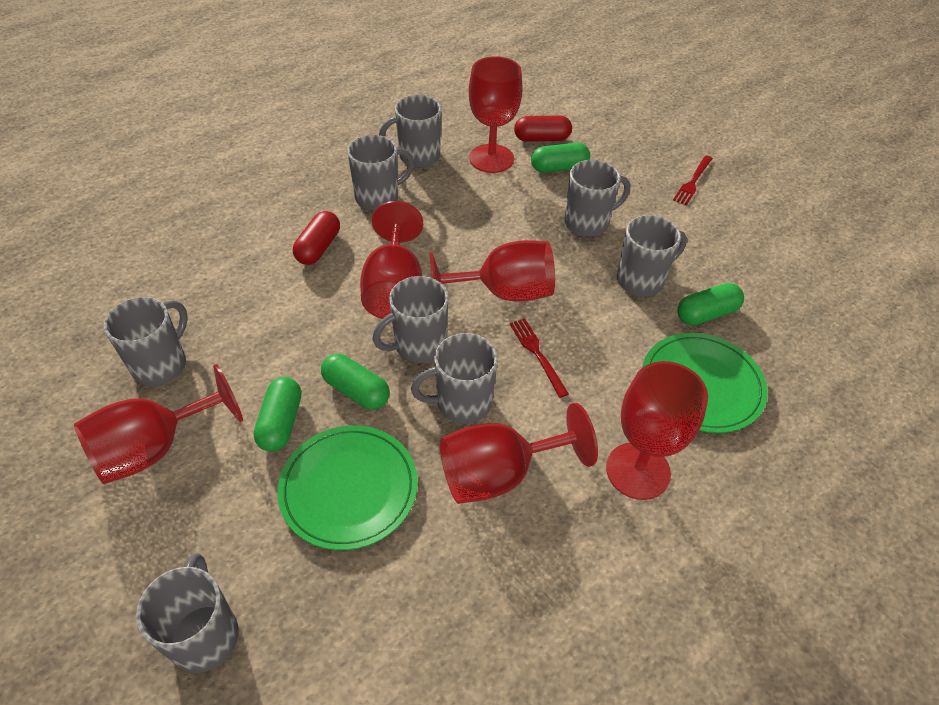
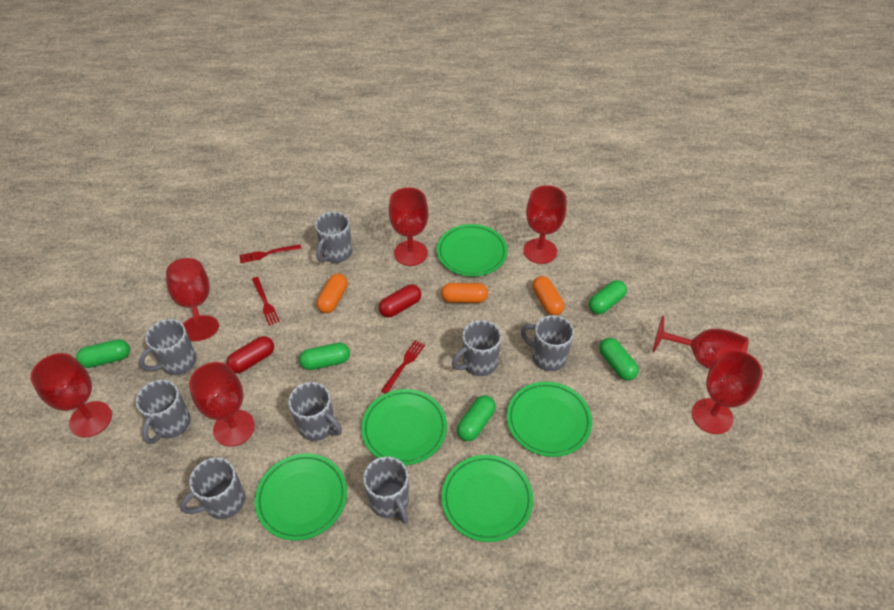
green capsule: [254,377,301,452] [321,354,390,409] [531,143,590,173] [677,283,744,325] = 4 -> [76,339,130,368] [299,343,350,370] [457,395,496,441] [589,280,627,314] [599,338,639,380] = 5
green plate: [277,425,418,550] [642,333,768,433] = 2 -> [255,453,347,541] [361,389,447,465] [437,224,508,277] [442,455,533,542] [507,382,592,457] = 5
orange capsule: none = 0 -> [316,274,348,313] [441,283,488,303] [532,276,564,316] = 3
red fork: [510,319,569,398] [673,156,713,205] = 2 -> [239,244,301,263] [252,277,280,326] [381,340,425,393] = 3
red goblet: [74,364,243,484] [360,201,423,319] [429,240,555,301] [440,403,598,504] [469,56,523,173] [606,361,708,500] = 6 -> [31,353,112,437] [166,258,219,341] [189,362,255,447] [389,187,428,266] [524,185,567,264] [652,316,749,369] [692,350,763,434] = 7

